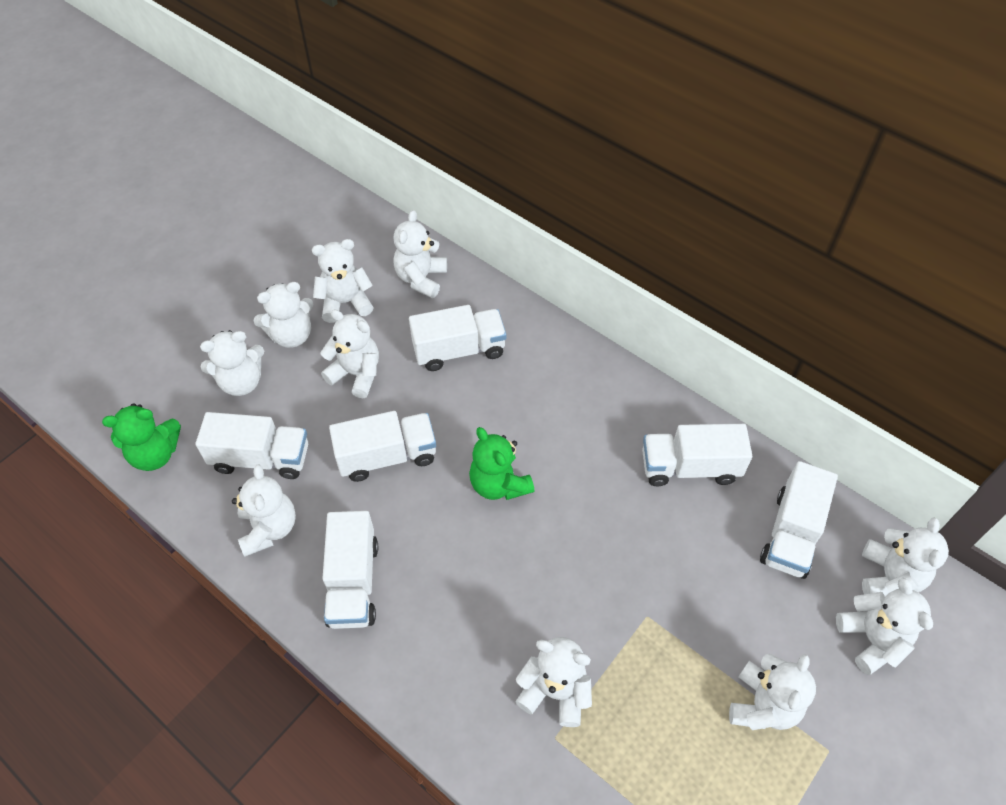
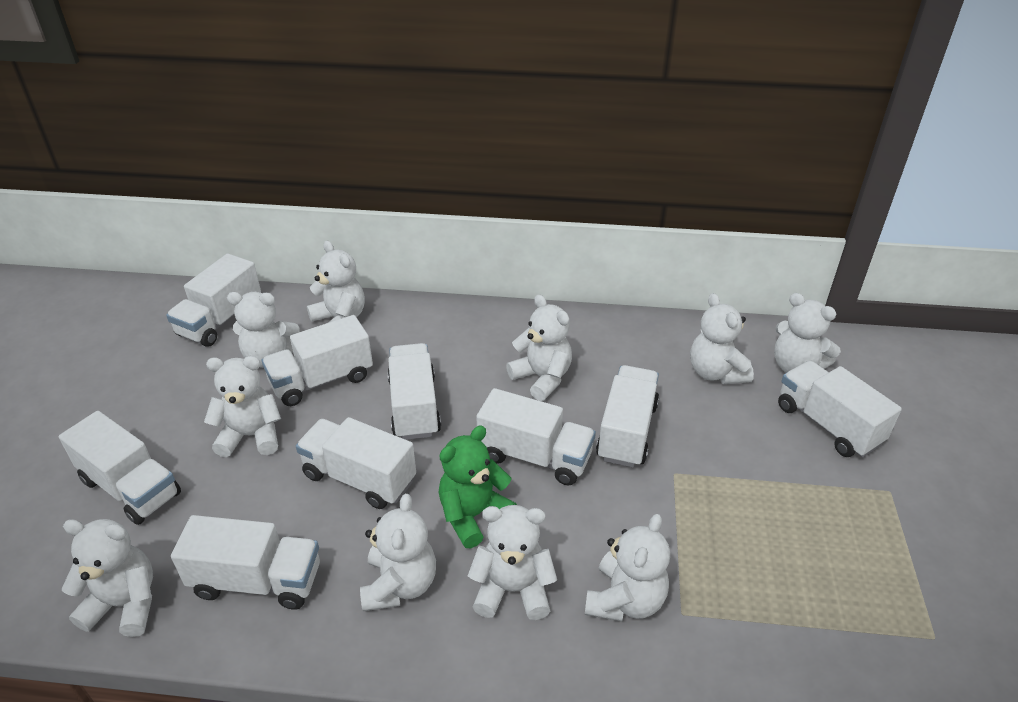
green teddy bear: [102,403,181,471] [469,427,534,500] = 2 -> [439,425,517,548] = 1
white truck: [196,412,308,479] [322,511,378,629] [329,411,436,482] [409,305,506,371] [642,423,752,486] [760,461,838,579] = 6 -> [59,411,181,525] [166,254,261,347] [171,515,320,610] [262,315,373,406] [296,417,416,509] [387,343,441,440] [476,388,596,486] [596,365,659,467] [778,360,902,457] = 9

